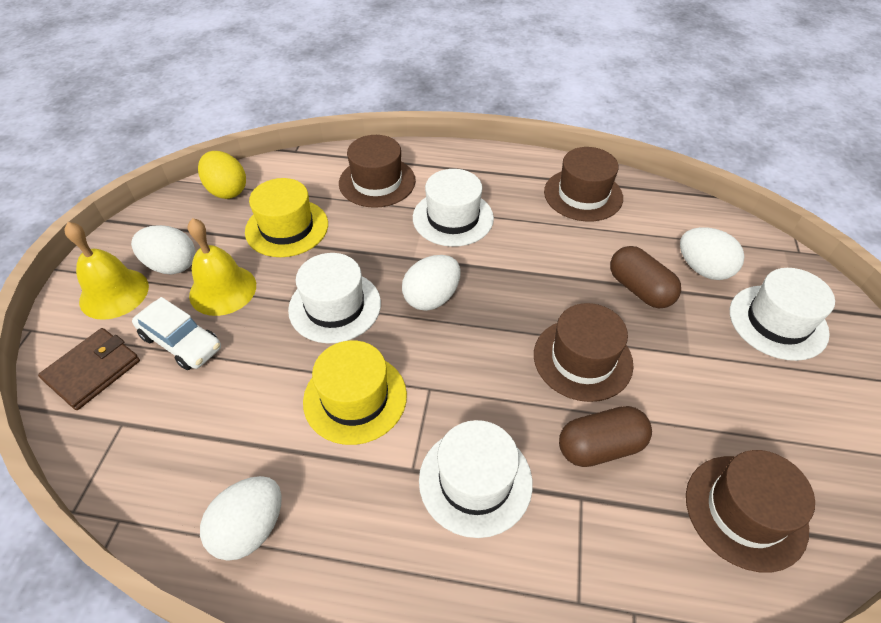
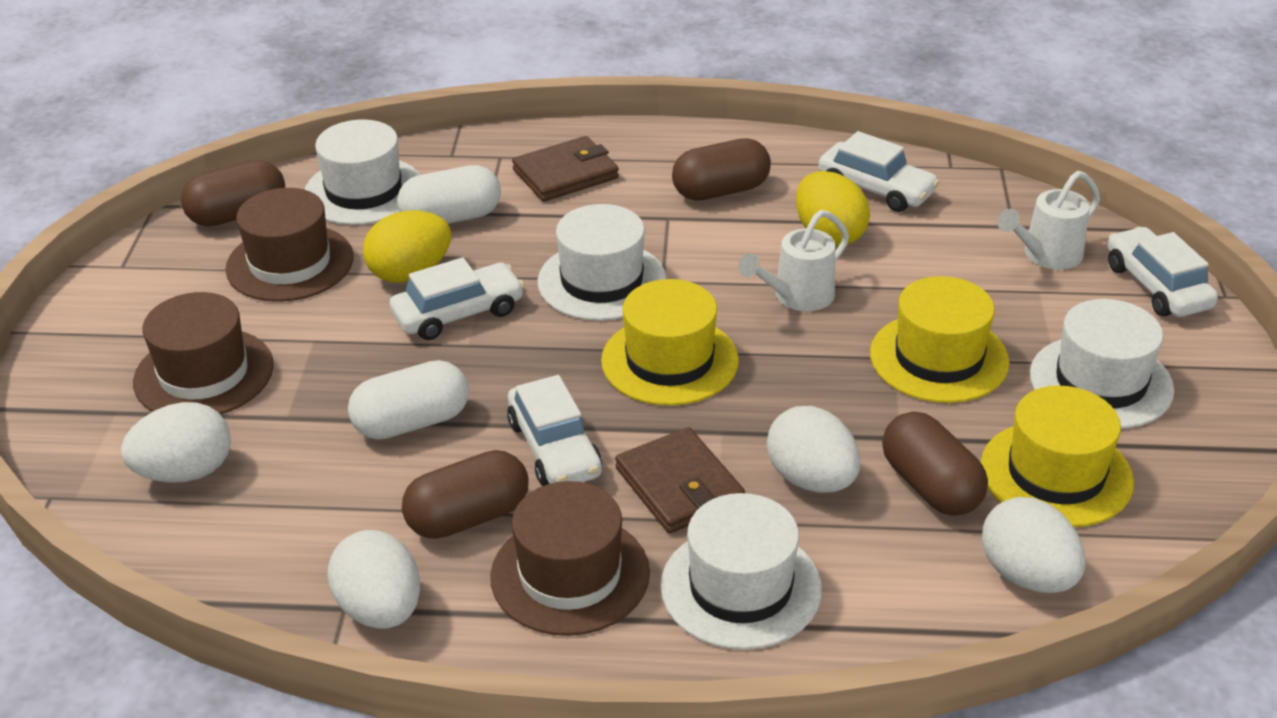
brown capsule: [559,406,652,467] [610,246,681,309] = 2 -> [181,160,285,227] [402,450,529,539] [672,138,771,201] [882,412,988,516] = 4
brown hat: [339,135,416,208] [534,303,634,402] [544,147,623,221] [686,450,815,573] = 4 -> [133,292,274,415] [225,188,354,302] [490,481,650,636] = 3
brown wallet: [38,328,140,410] = 1 -> [512,136,619,202] [615,427,745,533] = 2
white capsule: none = 0 -> [348,360,469,440] [397,165,501,224] = 2
white car: [132,297,221,370] = 1 -> [390,257,525,340] [507,375,602,486] [818,131,940,212] [1107,227,1218,317] = 4
white watering can: none = 0 -> [739,210,849,311] [997,171,1100,269] = 2
yellow bell: [64,222,149,320] [188,218,256,316] = 2 -> none = 0
yellow egg: [198,151,246,199] = 1 -> [363,210,451,283] [796,171,870,246] = 2
yellow hat: [245,178,328,257] [303,340,407,445] = 2 -> [601,279,739,406] [870,276,1010,403] [981,385,1134,527] = 3

